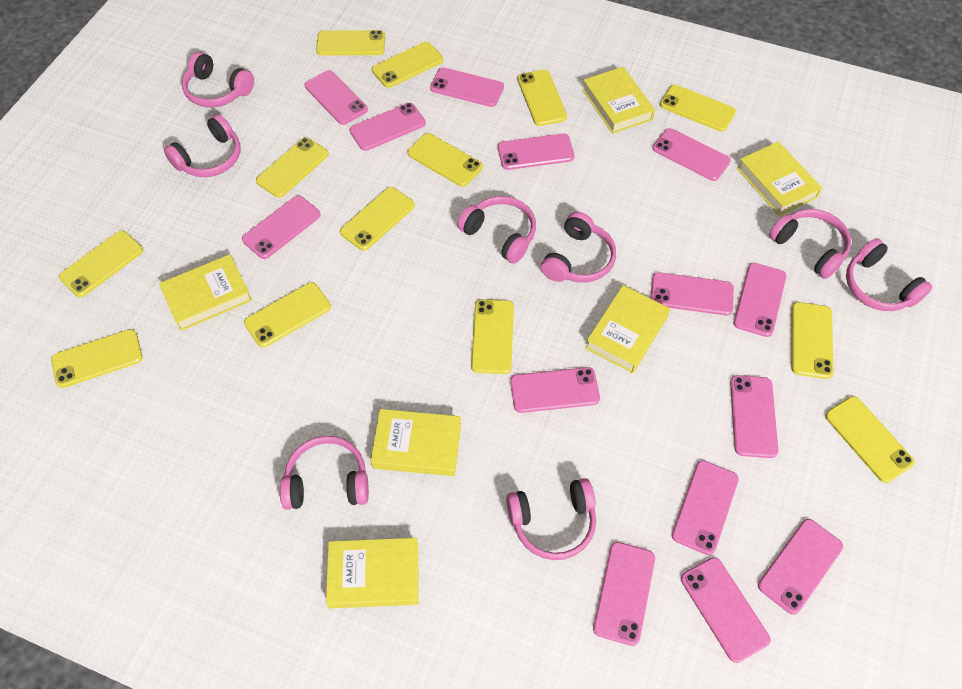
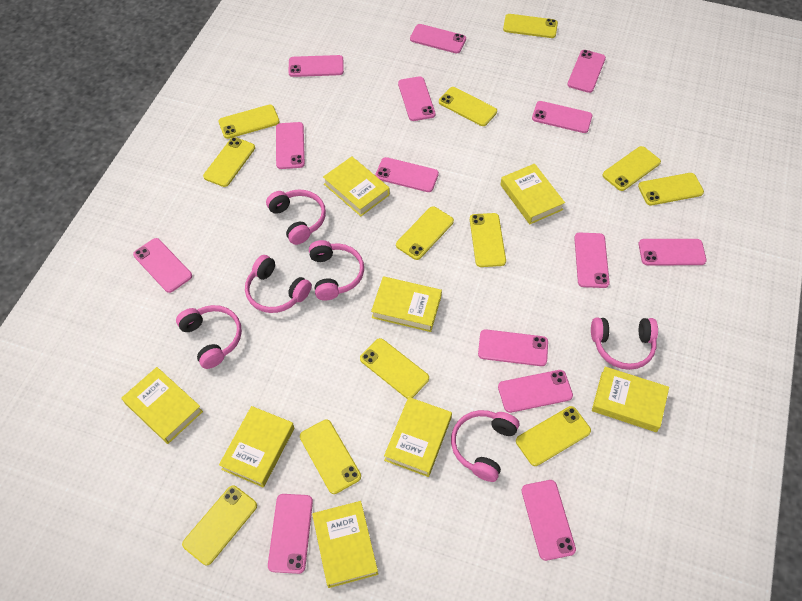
pink headphones: [164,114,240,177] [182,52,254,107] [280,436,369,510] [457,196,536,264] [506,478,596,560] [541,212,616,283] [769,209,851,279] [846,238,932,311] = 8 -> [176,305,242,369] [245,255,312,313] [266,189,326,245] [309,240,364,301] [451,410,519,482] [591,318,658,370] = 6
yellow book: [159,254,252,331] [326,538,419,608] [371,409,461,476] [582,67,655,134] [585,285,670,373] [737,141,822,216] = 6 -> [121,367,203,444] [219,406,294,488] [312,501,378,588] [323,156,390,216] [371,276,442,332] [384,397,452,477] [500,164,565,224] [592,367,669,432] = 8
yellow phone: [51,329,142,388] [59,230,143,297] [244,282,331,348] [256,137,329,198] [316,30,385,55] [340,187,415,251] [372,42,443,88] [407,133,483,187] [471,299,514,374] [517,70,567,126] [660,85,736,132] [791,302,834,379] [825,396,915,483] = 13 -> [182,485,257,565] [203,137,255,187] [219,105,280,139] [300,420,361,494] [360,338,429,399] [396,206,454,260] [439,87,497,126] [470,213,506,267] [503,14,558,38] [516,406,591,466] [602,146,661,191] [638,173,704,206] = 12

